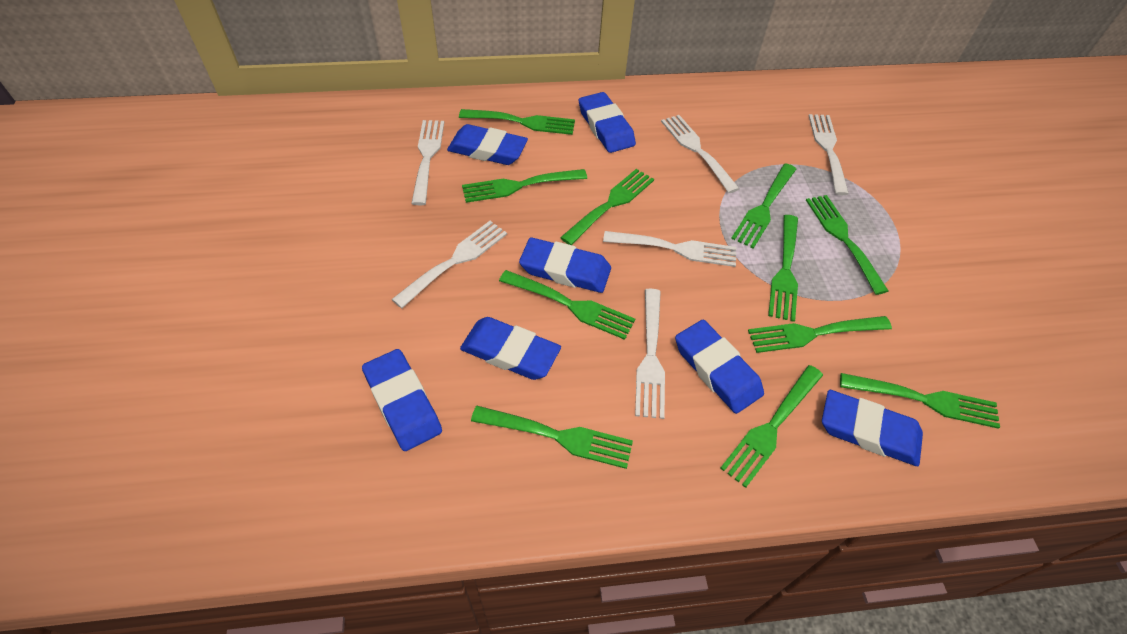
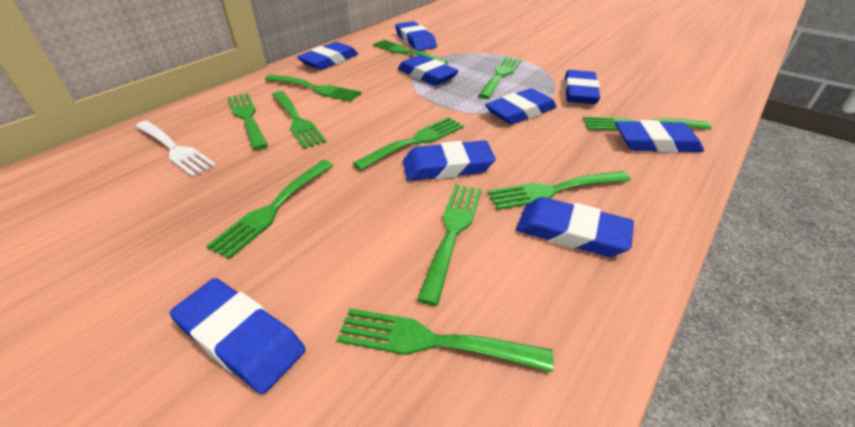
blue eraser: [362,349,442,451] [447,124,528,165] [460,317,561,380] [519,238,611,293] [579,92,636,153] [675,320,764,414] [822,390,923,466] = 7 -> [170,278,306,394] [297,42,358,70] [395,21,437,51] [398,55,459,86] [403,140,496,181] [485,88,557,125] [516,197,634,257] [564,70,600,104] [615,120,704,153] = 9
white fork: [391,221,507,308] [411,120,444,205] [603,231,736,267] [635,289,665,419] [661,115,740,193] [809,114,849,195] = 6 -> [135,121,217,177] = 1

